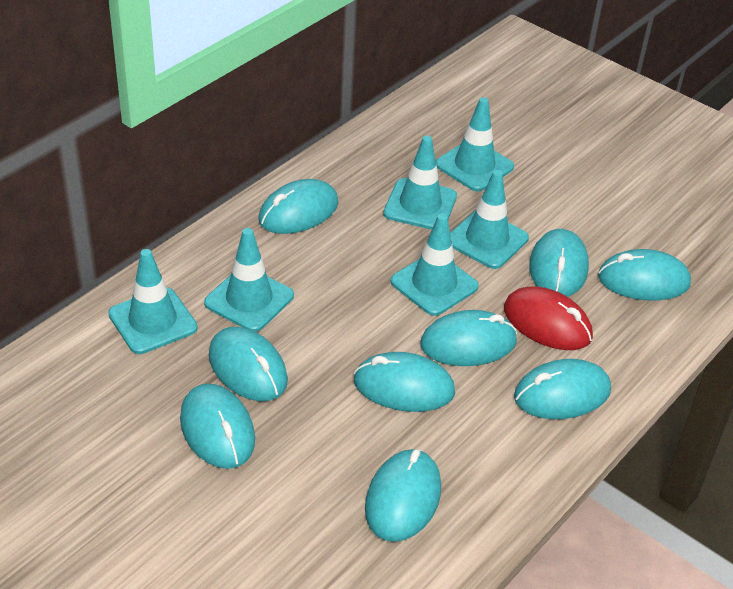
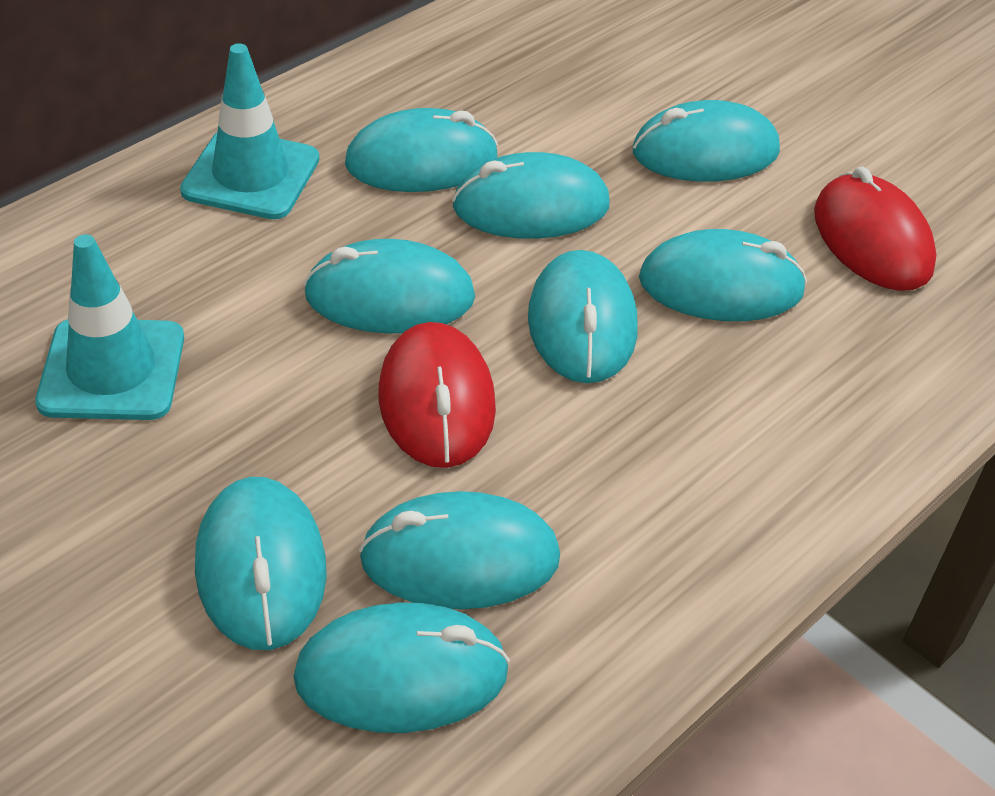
red mouse: [504,287,593,350] = 1 -> [379,322,496,468] [814,167,937,291] = 2
turquoise traffic cone: [108,249,198,354] [204,228,294,332] [383,136,457,230] [390,214,479,316] [436,97,514,191] [450,170,529,269] = 6 -> [35,234,184,420] [180,43,319,219] = 2

